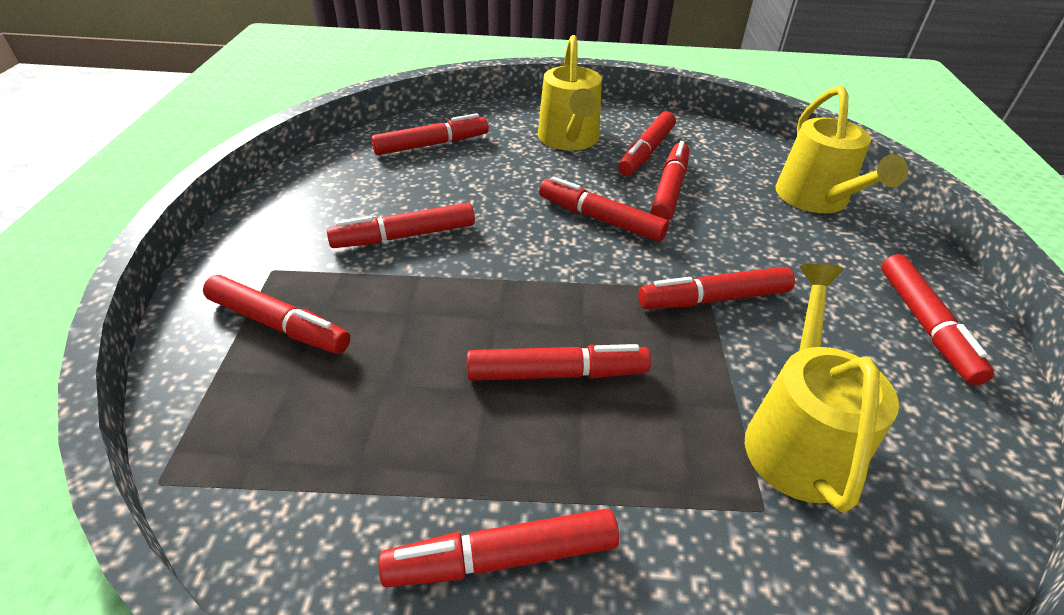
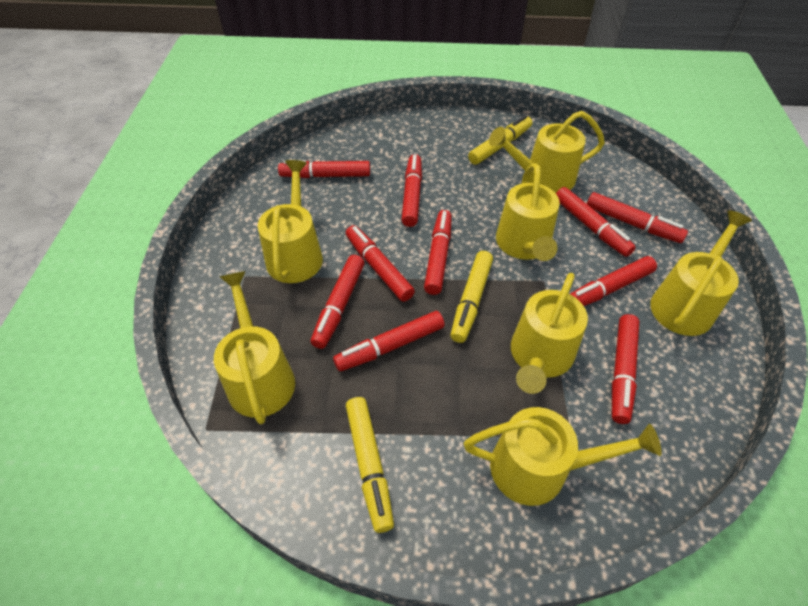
yellow marker: none = 0 -> [346,397,394,533] [450,251,493,343] [468,115,532,165] = 3
yellow watering can: [538,35,602,151] [745,263,899,513] [775,86,908,213] = 3 -> [214,271,295,424] [258,160,323,283] [464,407,662,506] [489,111,605,193] [496,163,560,261] [511,273,588,394] [650,210,752,336] = 7

